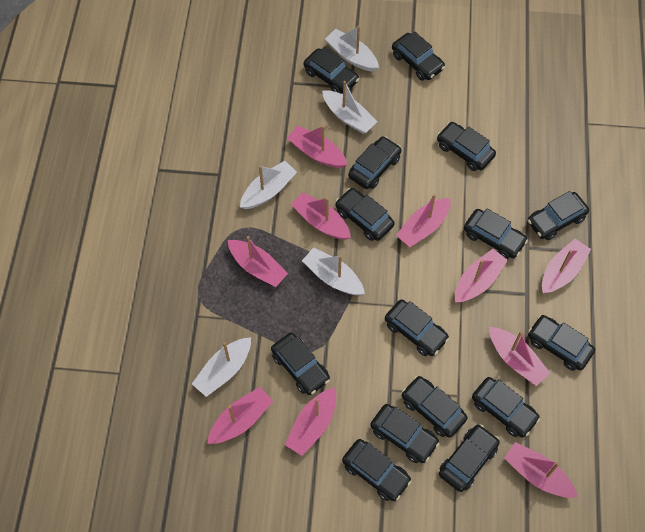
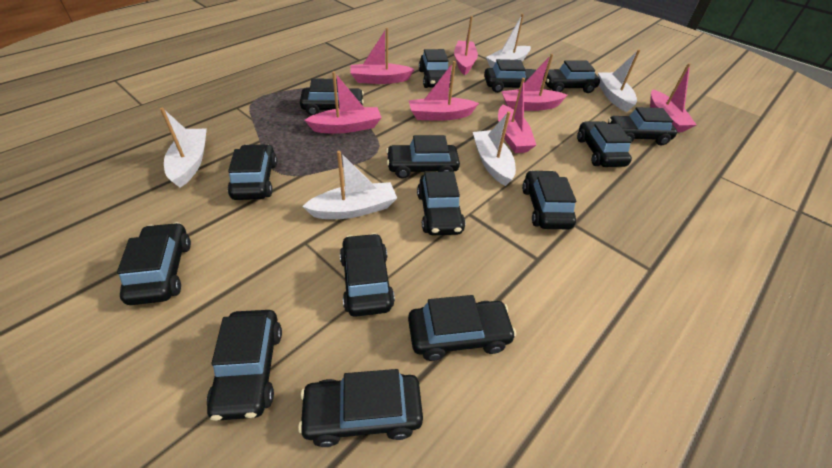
pink boat: [207,387,273,444] [228,236,288,287] [285,388,336,456] [287,126,348,168] [291,192,351,240] [396,194,451,247] [455,249,508,303] [489,327,550,386] [504,442,578,498] [542,238,591,294] = 10 -> [305,71,382,134] [350,28,415,84] [409,61,479,121] [454,16,478,75] [498,78,536,153] [501,54,567,111] [650,63,697,132] = 7

